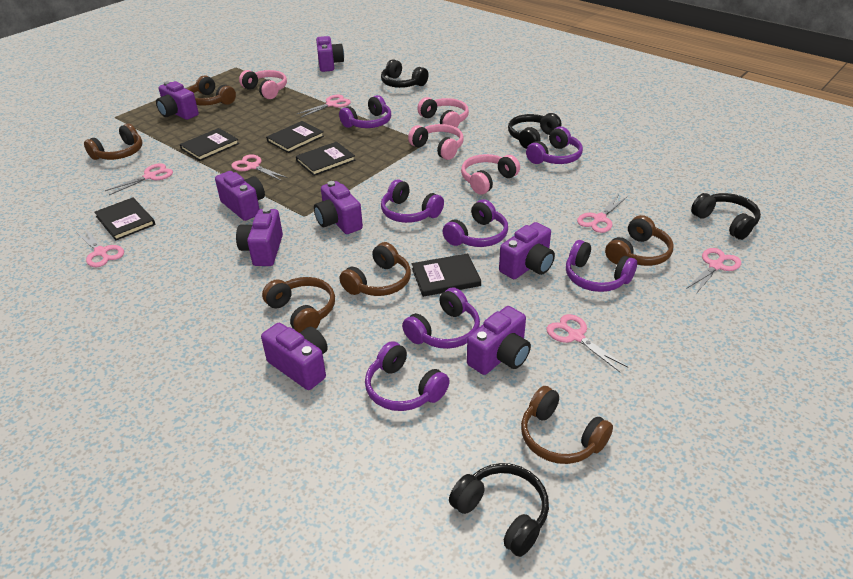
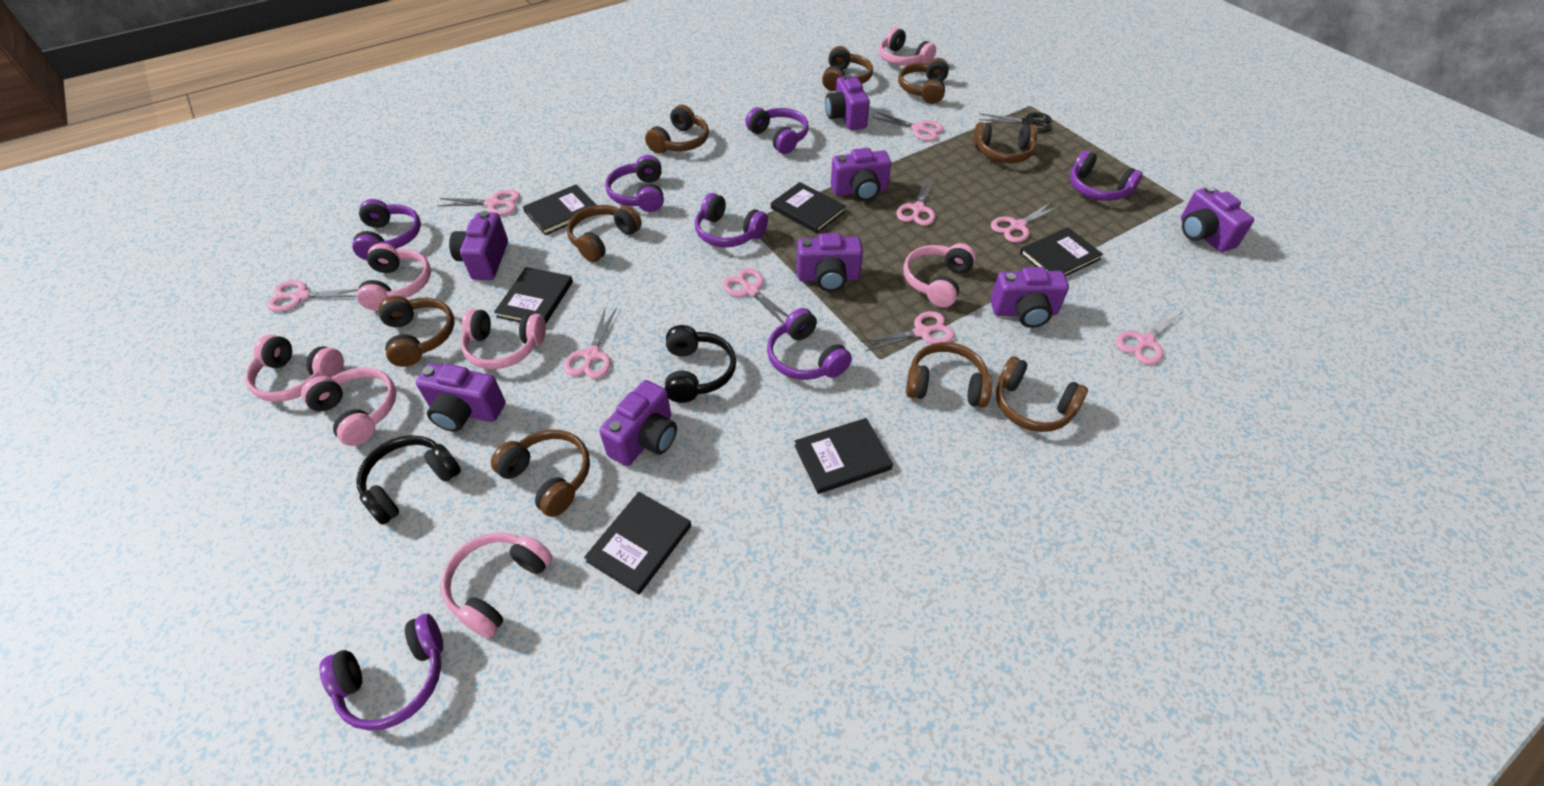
black book: [94,197,155,240] [180,128,239,161] [266,121,324,153] [296,142,355,176] [412,253,481,297] = 5 -> [494,267,573,323] [523,184,597,235] [584,492,691,595] [771,182,846,233] [794,418,893,494] [1020,227,1103,276] = 6
black headphones: [381,59,429,88] [449,463,549,557] [508,113,561,149] [691,193,761,240] = 4 -> [356,435,461,525] [665,325,736,403] = 2
black scissors: none = 0 -> [979,112,1052,133] = 1
brown headphones: [84,123,142,160] [188,75,236,106] [262,277,335,333] [340,242,411,296] [521,386,613,464] [605,215,674,266] = 6 -> [378,296,455,367] [491,429,590,517] [567,205,642,262] [645,105,709,154] [822,46,873,91] [898,58,949,104] [906,342,993,408] [973,122,1038,163] [996,356,1088,432] = 9
pink headphones: [239,70,287,99] [408,124,464,160] [417,97,469,128] [461,154,520,194] = 4 -> [245,335,344,402] [301,368,396,446] [357,243,431,311] [441,532,552,638] [461,309,546,369] [879,27,936,66] [903,243,976,307] = 7
pink scissors: [75,228,124,267] [105,163,173,195] [231,154,288,181] [297,95,351,118] [547,314,628,372] [577,196,627,233] [686,248,741,295] = 7 -> [267,280,358,312] [437,190,520,215] [564,307,617,379] [722,268,789,324] [860,311,955,352] [872,112,943,141] [896,177,935,226] [991,202,1060,243] [1116,307,1183,365] = 9

